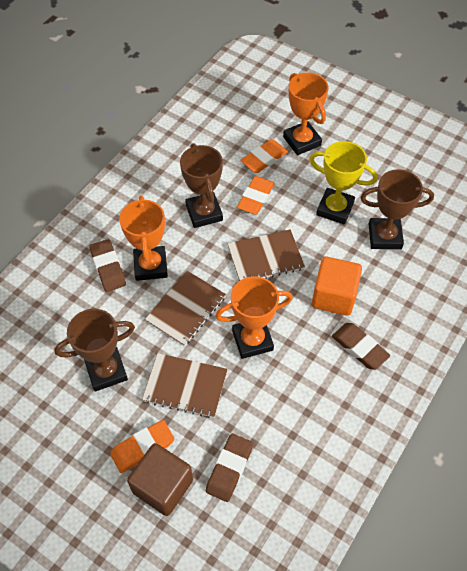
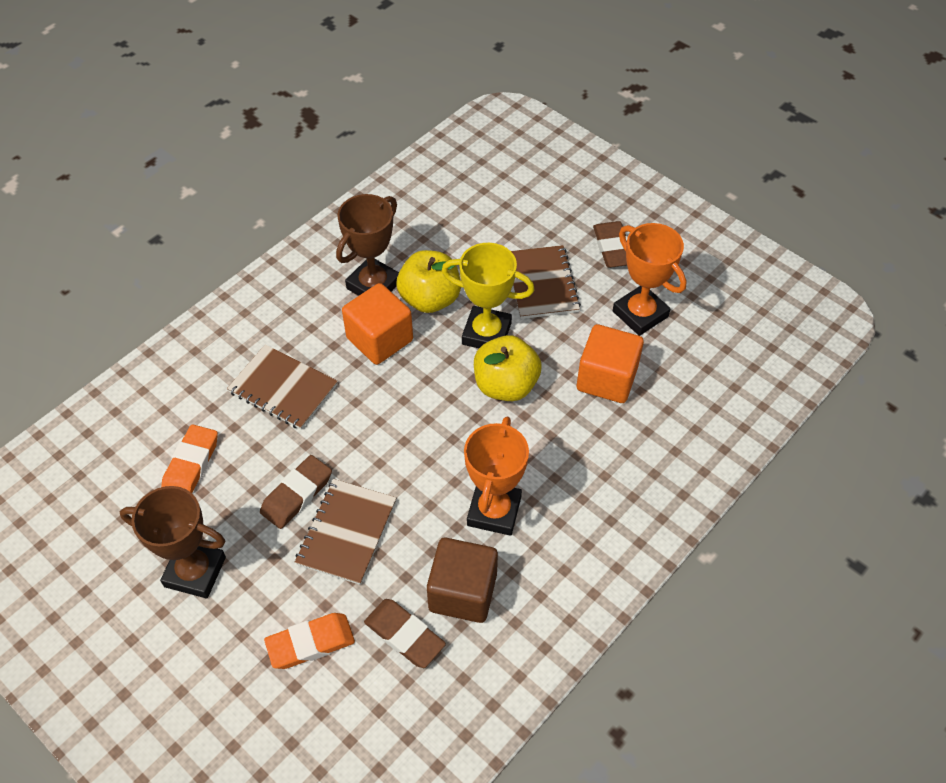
brown trophy: [54,309,135,392] [180,143,223,228] [360,169,434,249] = 3 -> [120,486,226,598] [336,194,399,296] = 2
orange cube: [312,257,362,316] = 1 -> [342,283,413,365] [577,324,644,403] = 2
orange eraser: [110,420,174,473] [237,176,275,215] [240,139,288,173] = 3 -> [161,424,218,493] [264,613,355,669] = 2
orange trophy: [119,196,168,281] [215,276,293,359] [283,73,329,155] = 3 -> [464,417,529,536] [613,223,687,336] = 2
yellow apple: none = 0 -> [397,250,461,313] [474,335,542,401] = 2

